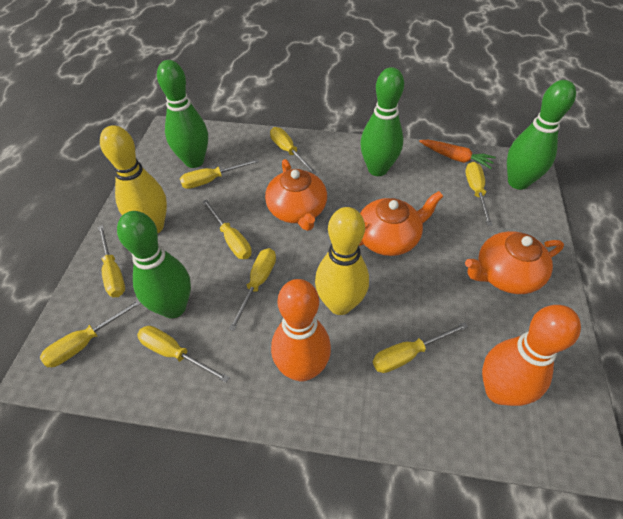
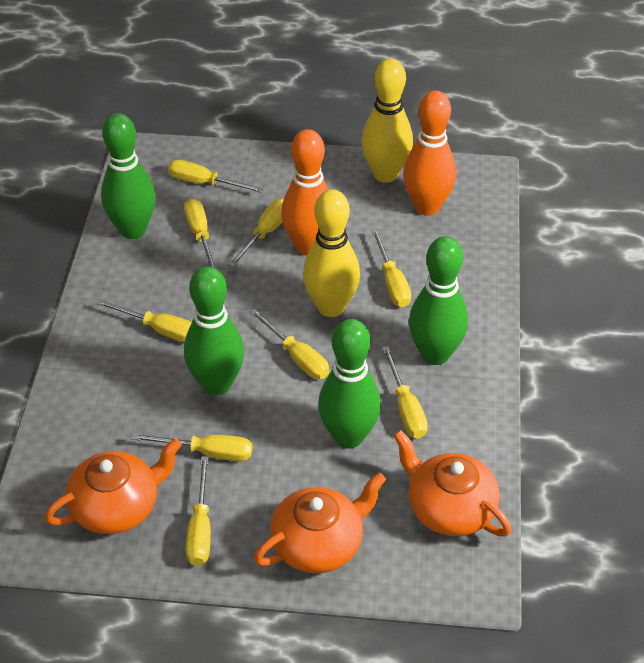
orange carrot: [419,140,496,169] = 1 -> none = 0

